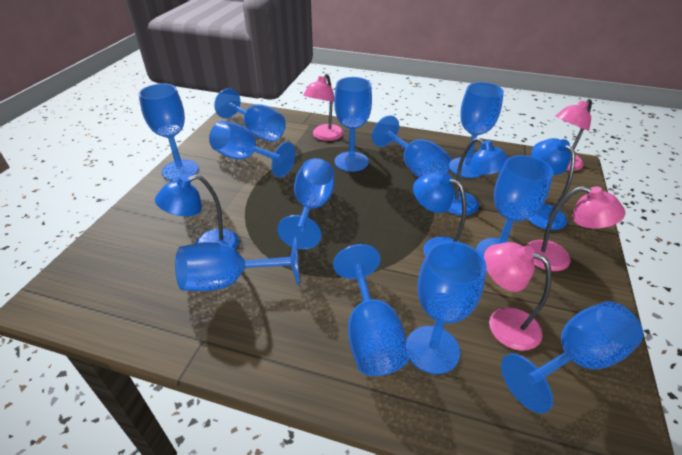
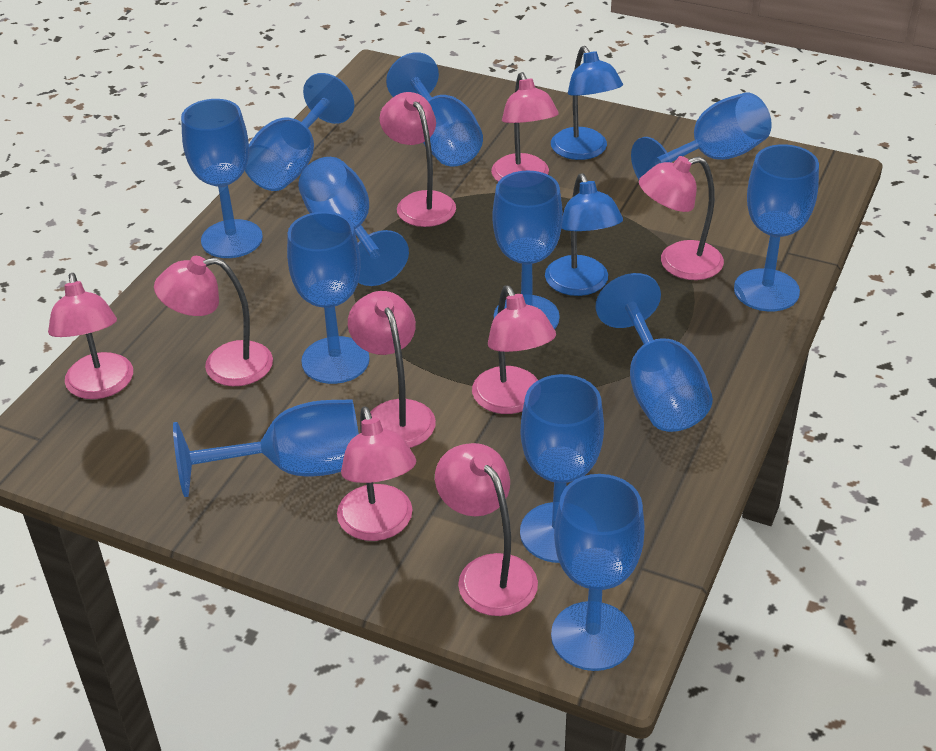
blue lamp: [155,175,239,249] [413,173,466,256] [447,138,508,216] [528,138,575,230] = 4 -> [545,174,623,296] [551,46,623,160] = 2
pink lamp: [303,74,344,141] [484,242,552,351] [526,186,625,271] [555,99,592,171] = 4 -> [48,273,133,399] [154,256,273,386] [337,406,416,541] [348,291,436,448] [379,92,456,227] [435,443,538,616] [472,285,556,414] [491,72,559,182] [639,156,724,280] = 9

